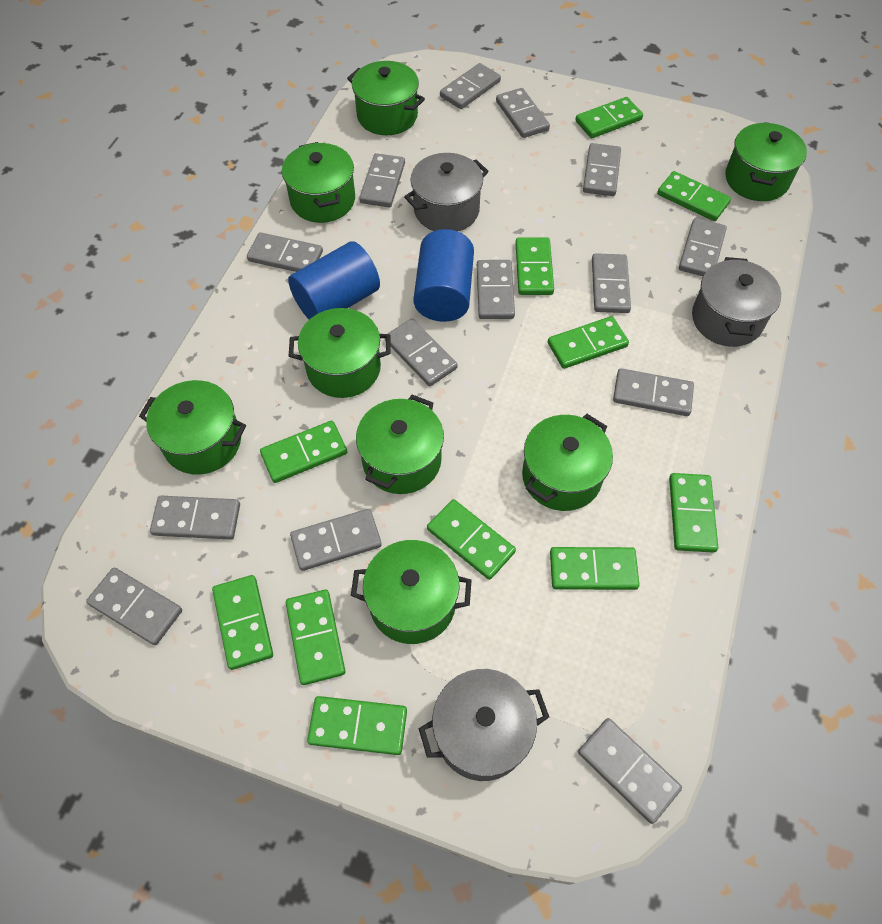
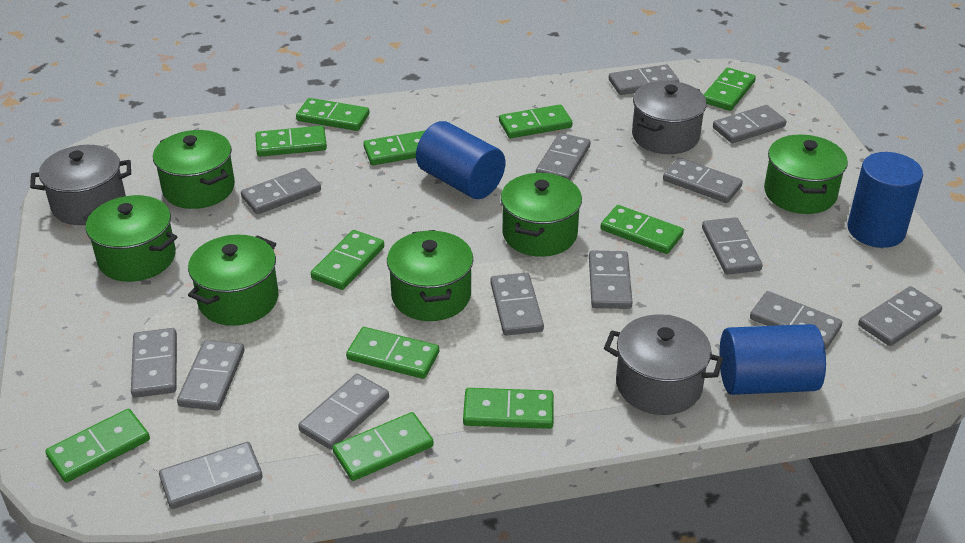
blue cylinder: [288,241,380,320] [413,229,474,322] = 2 -> [416,121,505,199] [719,324,826,395] [847,152,923,248] = 3
green pot: [139,380,246,475] [282,142,355,223] [289,308,391,398] [347,61,425,135] [351,540,472,644] [356,395,444,494] [522,414,613,511] [725,122,807,201] = 8 -> [83,195,177,282] [153,130,235,209] [188,235,278,326] [387,230,473,321] [501,173,582,257] [764,134,848,214] = 6

